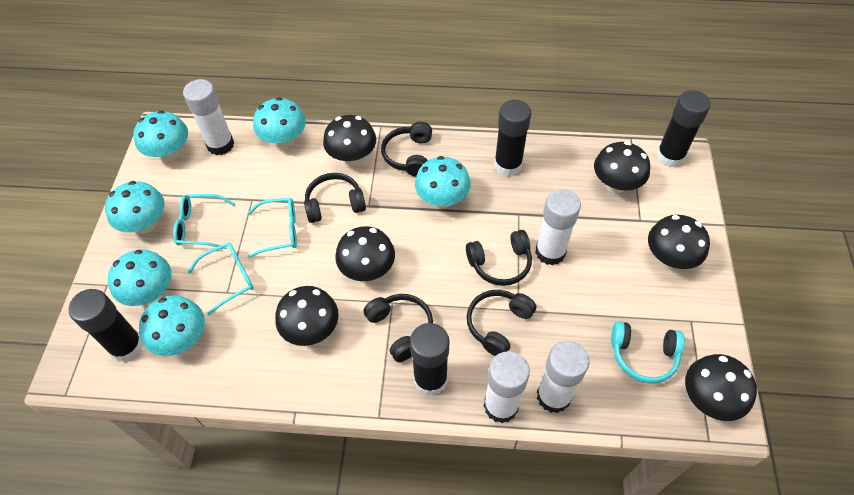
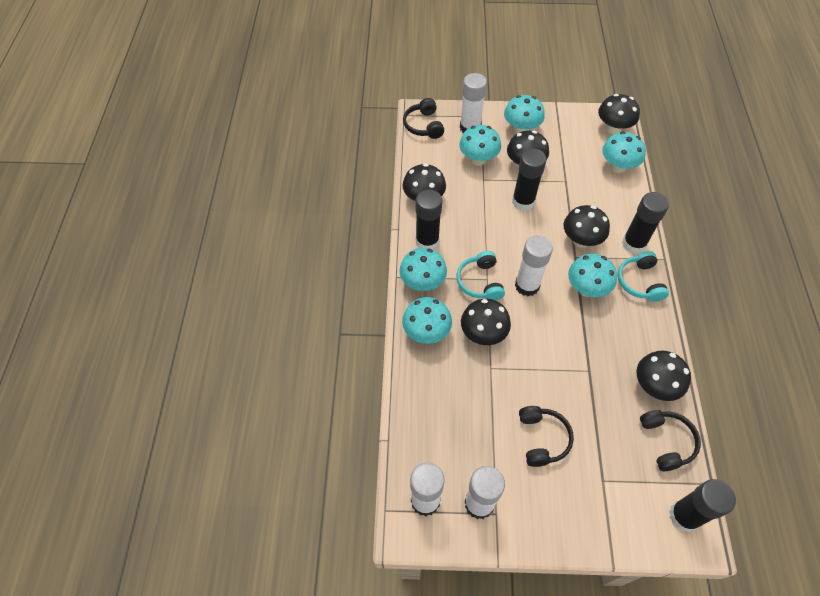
black headphones: [304,173,366,223] [363,294,433,362] [381,122,432,177] [466,230,532,286] [467,290,536,356] = 5 -> [403,98,444,139] [519,406,574,467] [640,410,701,471] = 3
turquoise glasses: [173,194,235,249] [188,242,254,315] [248,198,297,258] = 3 -> none = 0
turquoise headphones: [611,321,685,384] = 1 -> [456,251,505,301] [617,251,669,302] = 2

